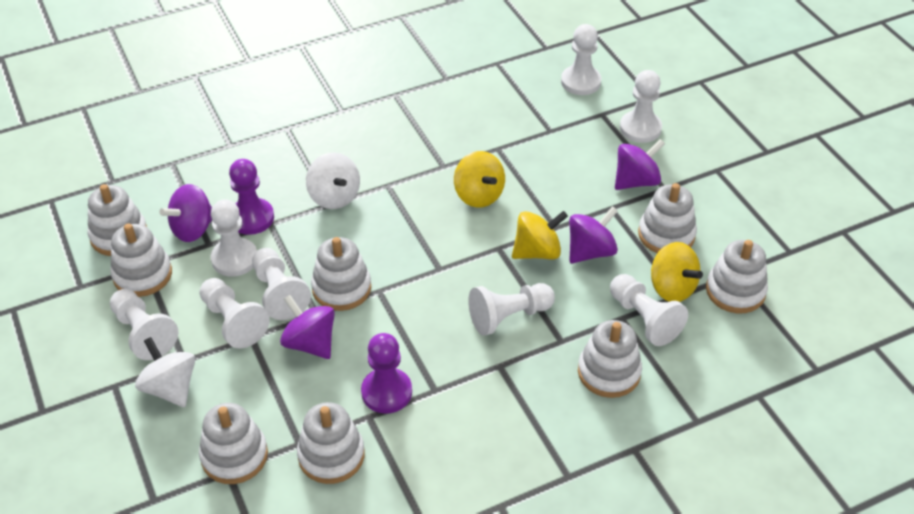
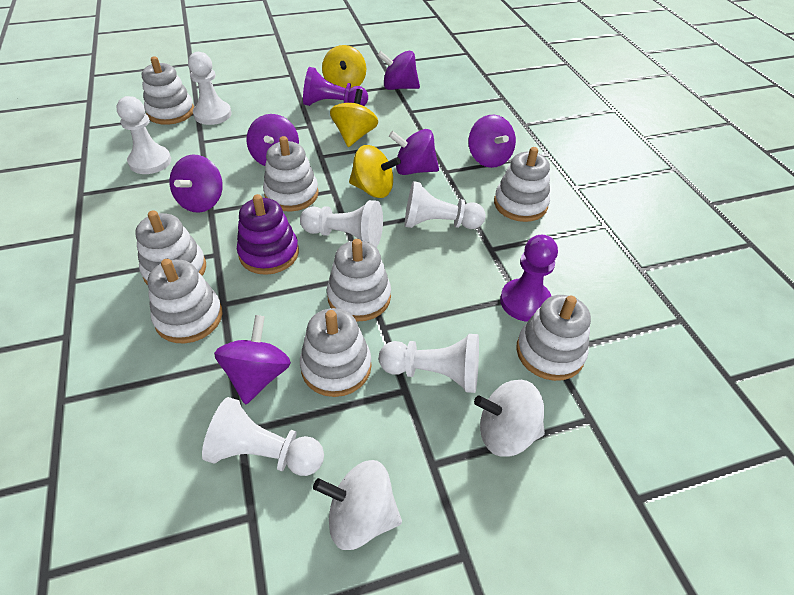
purple spinning top: [159,184,212,242] [280,295,335,359] [569,206,618,263] [615,139,665,190] = 4 -> [169,155,223,213] [214,315,291,405] [246,114,299,166] [377,51,420,90] [389,129,439,175] [468,115,516,168] = 6
purple stacking toy: none = 0 -> [237,194,299,275] = 1
white pawn: [110,289,178,360] [199,278,270,349] [211,199,257,277] [252,248,311,320] [468,283,555,336] [561,24,601,95] [610,274,688,346] [620,70,662,143] = 8 -> [116,96,171,174] [188,52,232,125] [202,397,324,476] [300,200,383,247] [379,334,479,393] [405,181,486,229] = 6

